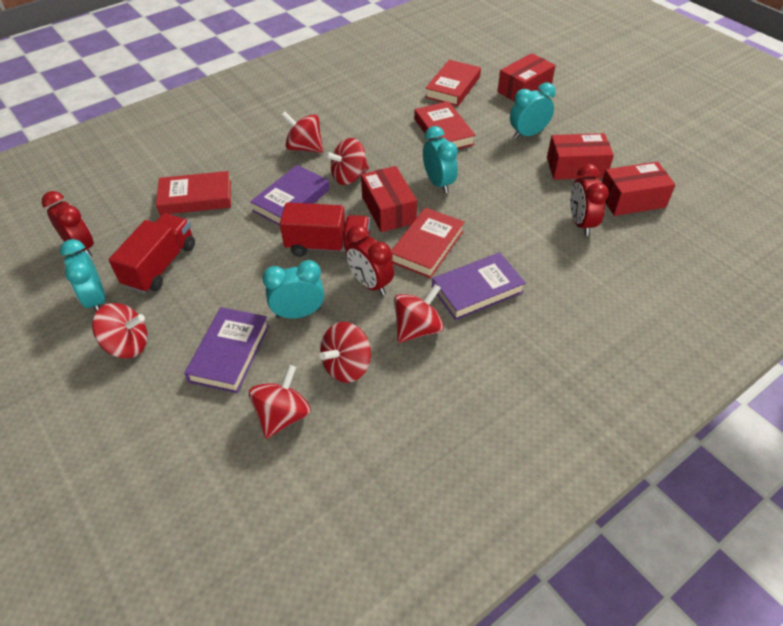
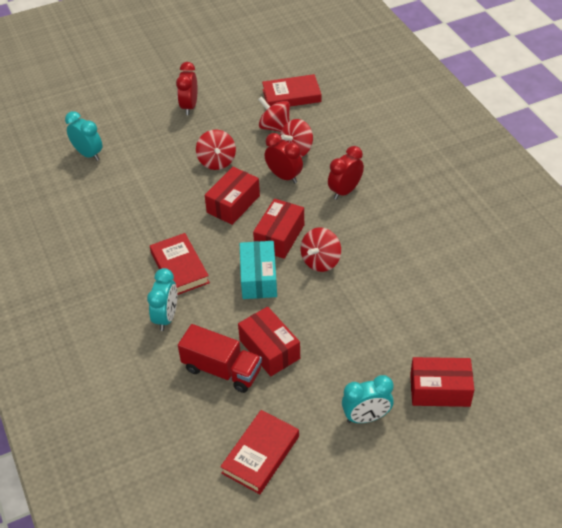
purple book: [184,307,269,393] [250,165,330,226] [432,252,526,320] = 3 -> none = 0
red book: [156,171,231,215] [390,208,464,278] [414,101,476,149] [425,60,481,106] = 4 -> [150,233,210,295] [220,410,299,494] [262,74,321,107] = 3
red spinning top: [92,303,148,358] [249,365,311,439] [281,112,323,153] [319,322,371,383] [325,138,369,185] [394,284,444,343] = 6 -> [196,130,236,170] [258,96,290,132] [280,119,313,157] [301,227,341,272] = 4
red truck: [109,213,195,293] [280,202,370,257] = 2 -> [178,324,262,393] = 1
turquoise box: none = 0 -> [240,241,277,299] = 1
turquoise clock: [60,239,105,312] [262,260,324,319] [423,126,458,193] [510,83,556,139] = 4 -> [65,111,102,161] [147,268,177,331] [342,375,394,423] = 3

